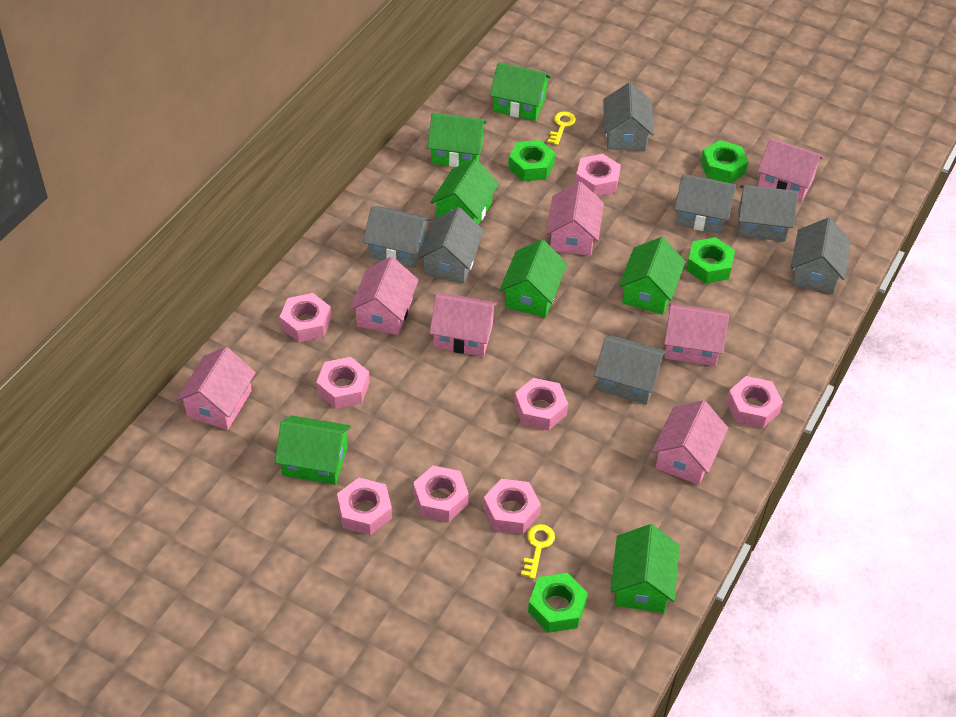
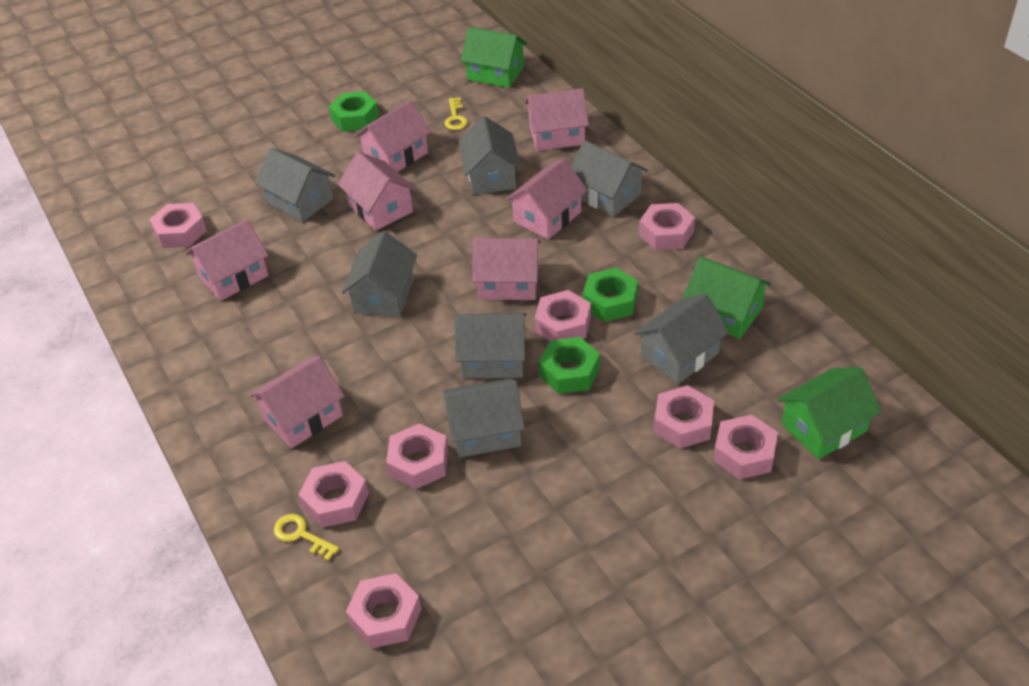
green house: [275,415,351,485] [427,113,487,167] [430,159,499,225] [490,62,551,121] [500,240,567,317] [610,524,680,613] [619,237,685,314] = 7 -> [461,27,527,88] [683,257,772,339] [777,367,881,460] = 3
green nut: [508,140,555,181] [528,573,588,633] [686,237,735,284] [701,140,748,183] = 4 -> [329,91,379,131] [539,337,600,394] [583,268,638,322] = 3

